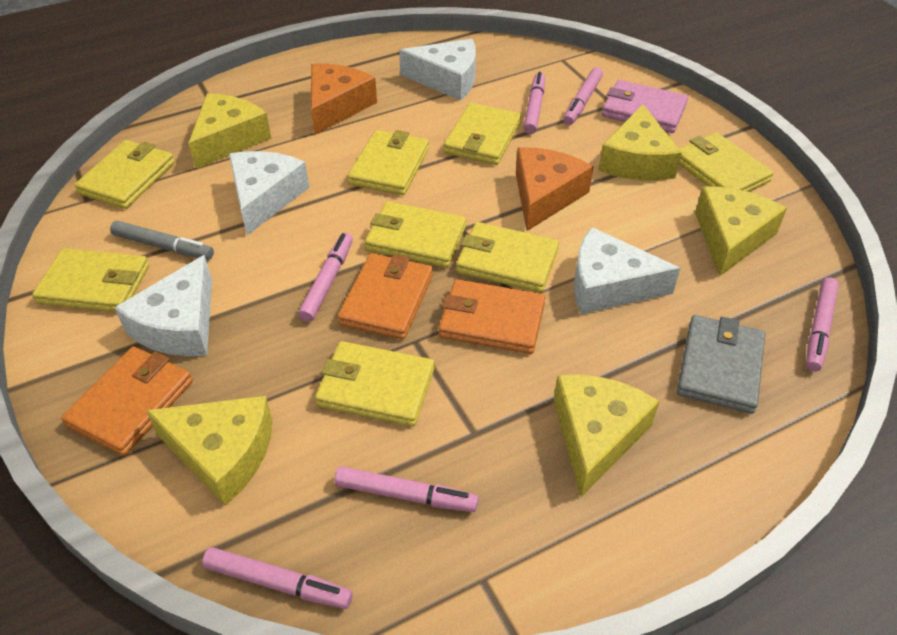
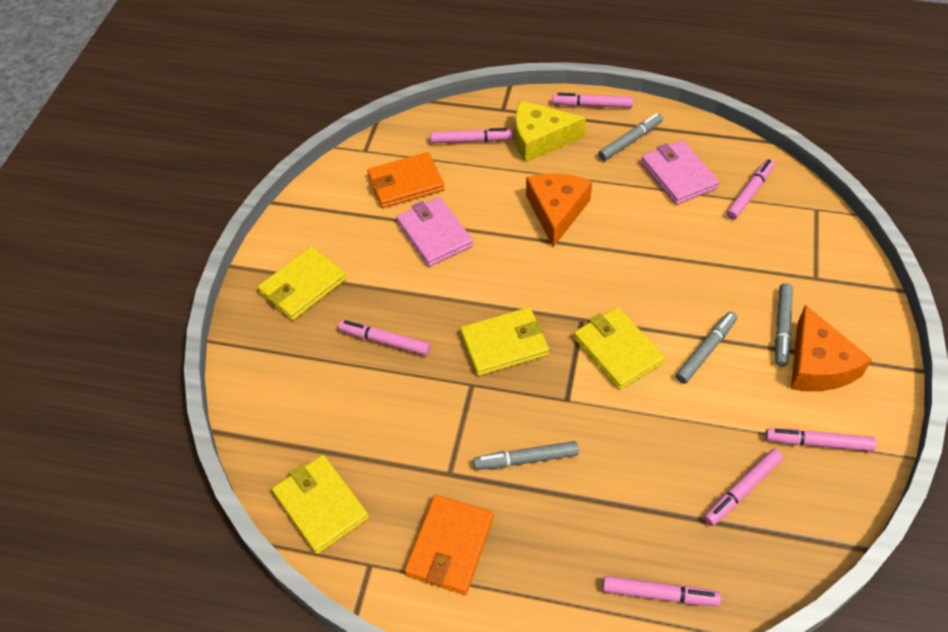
grey marker: [110,221,214,260] = 1 -> [473,441,579,470] [598,113,663,161] [676,311,737,384] [775,283,793,367] = 4
grey wallet: [677,315,765,414] = 1 -> none = 0
orange wallet: [61,346,193,456] [338,253,433,340] [439,279,545,354] = 3 -> [367,152,445,208] [405,495,494,595] = 2
pink marker: [202,547,353,609] [298,233,353,322] [335,467,478,512] [523,72,545,134] [563,68,603,125] [806,277,839,372] = 6 -> [338,320,430,356] [430,128,513,144] [552,93,633,108] [603,576,721,606] [704,449,783,526] [726,159,775,220] [765,428,877,452] = 7
pink wallet: [602,80,688,133] = 1 -> [396,197,473,267] [641,140,719,205] = 2
white cheese: [114,255,212,356] [229,151,309,235] [399,39,476,101] [574,227,680,314] = 4 -> none = 0
yellow cheese: [146,396,273,506] [188,93,271,169] [553,374,660,497] [598,104,682,181] [695,186,787,277] = 5 -> [515,101,586,163] = 1
yellow wallet: [32,248,149,312] [74,140,175,209] [315,341,434,426] [348,130,429,195] [365,201,466,268] [444,103,521,165] [456,222,559,293] [679,132,773,192] = 8 -> [258,246,346,321] [272,455,369,554] [460,307,549,376] [574,307,665,390] = 4

